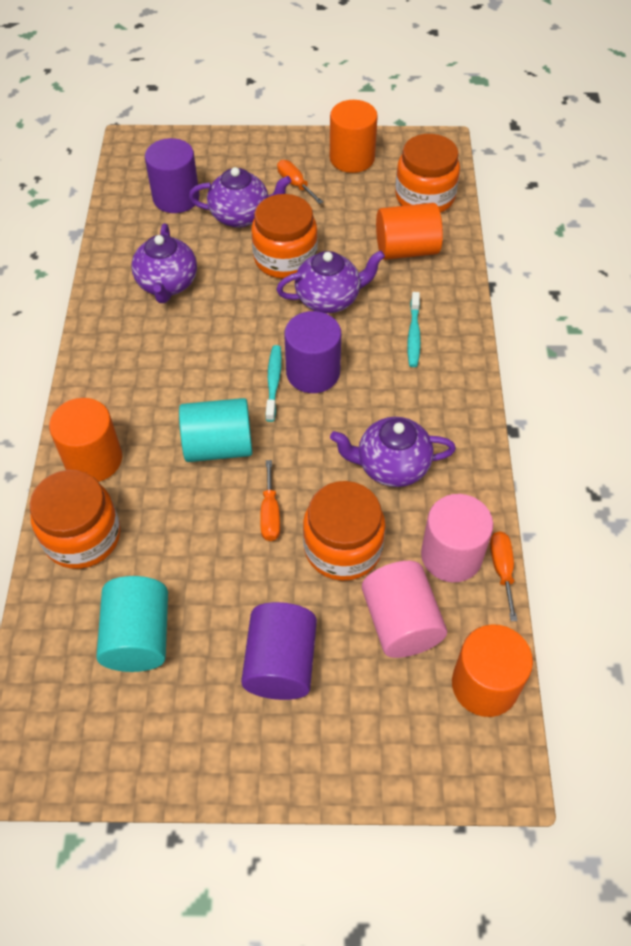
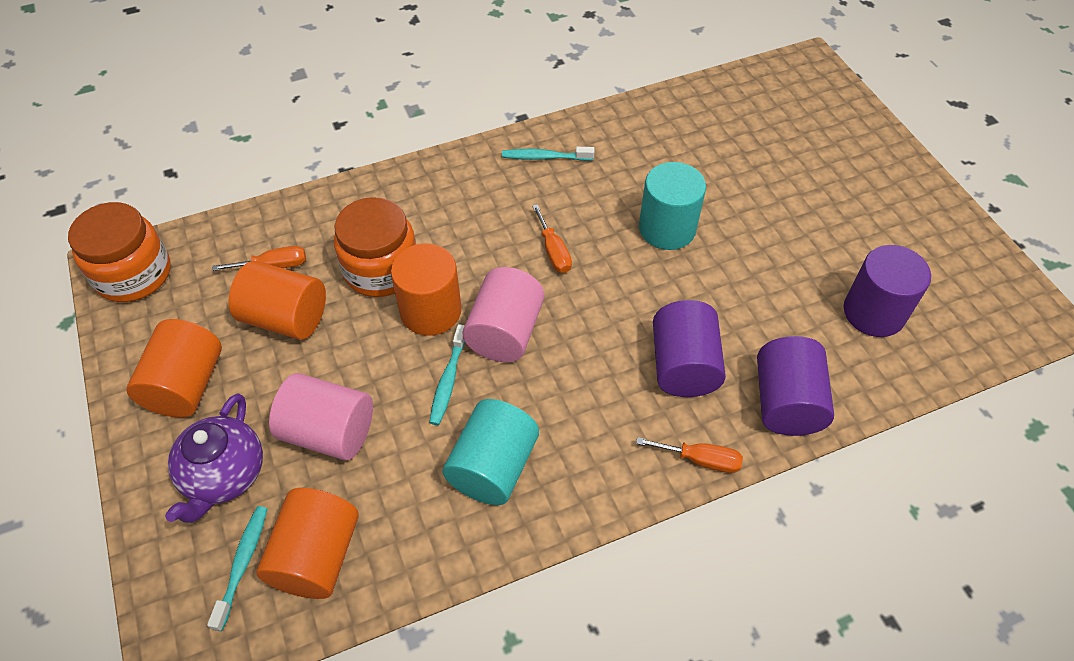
orange jar: [30,470,121,569] [251,194,318,279] [303,481,385,581] [395,134,460,213] = 4 -> [68,202,171,302] [334,197,416,297] = 2
purple teapot: [131,223,197,303] [189,167,291,228] [276,250,385,313] [330,417,456,487] = 4 -> [165,393,263,523] = 1
turquoise toothbrush: [265,345,282,422] [407,292,421,367] = 2 -> [207,506,267,631] [429,324,465,425] [502,147,594,161] = 3

